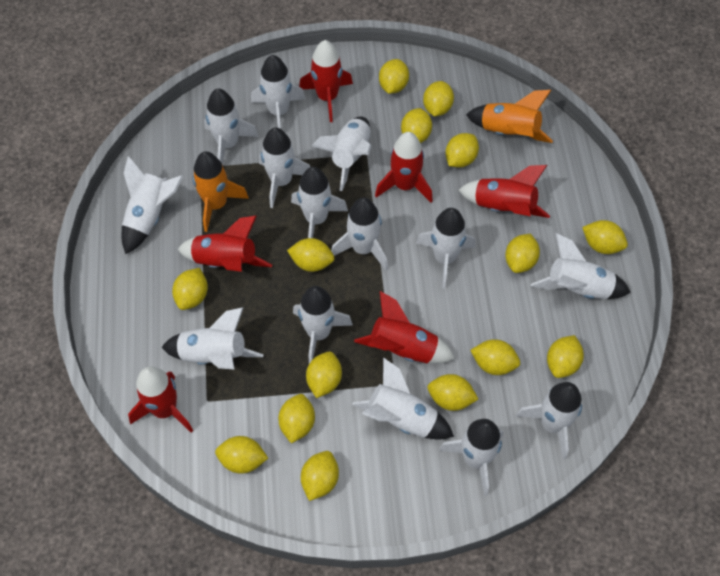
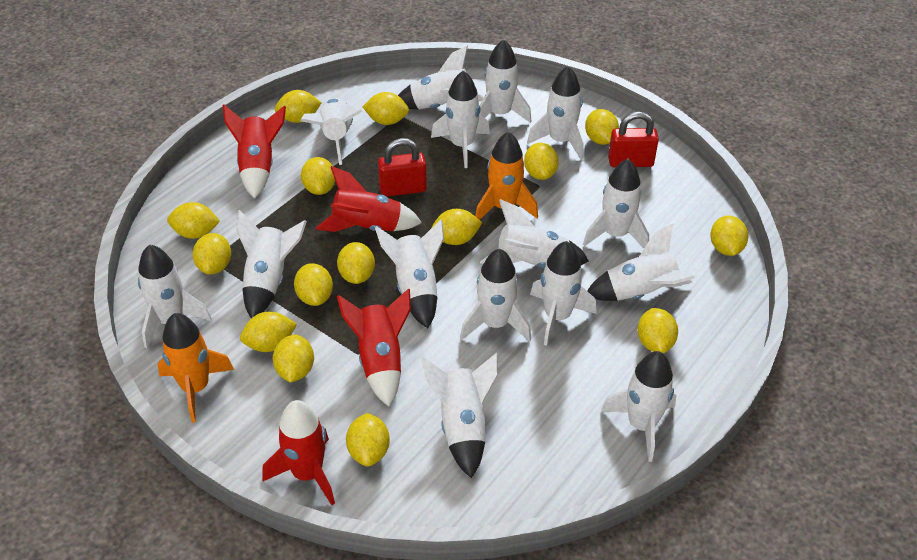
red padlock: none = 0 -> [378,138,427,197] [608,112,659,167] = 2
red rocket: [128,366,193,433] [178,216,272,272] [299,40,353,122] [354,291,456,364] [375,132,433,202] [459,165,550,218] = 6 -> [223,105,286,199] [262,400,335,505] [316,166,422,232] [337,288,411,406] = 4
white rocket: [122,156,184,254] [162,307,263,370] [204,89,259,165] [251,55,305,129] [259,127,310,208] [291,167,348,238] [293,286,353,364] [312,116,371,191] [331,197,388,271] [352,357,454,439] [416,208,475,288] [439,419,503,496] [516,382,582,460] [531,233,631,299] = 14 -> [138,244,212,348] [236,210,307,318] [300,98,362,165] [375,219,444,328] [398,46,484,110] [421,353,498,478] [431,70,490,168] [460,248,531,341] [479,39,531,123] [480,199,589,268] [527,66,584,160] [530,241,596,346] [583,159,649,248] [588,223,695,301] [601,351,676,462] = 15

